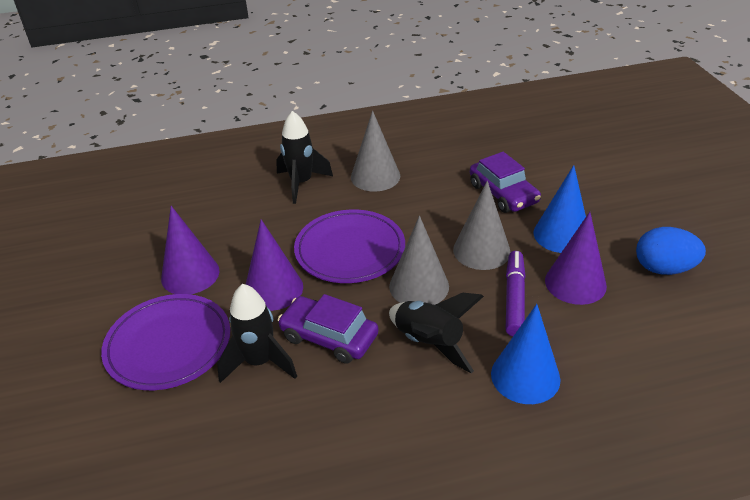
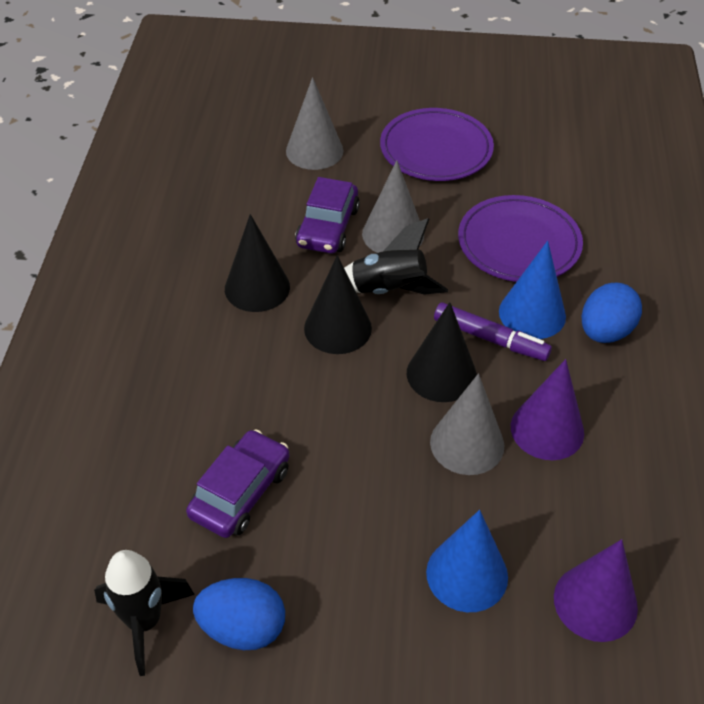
black cone: none = 0 -> [225,214,290,312] [304,255,372,354] [407,302,477,402] = 3
black rocket: [217,284,297,383] [276,111,333,204] [389,293,484,373] = 3 -> [94,550,195,676] [344,218,448,295] = 2
blue egg: [636,227,706,275] = 1 -> [193,578,285,650] [582,283,642,343] = 2
purple cone: [161,206,219,294] [246,219,303,311] [545,212,607,305] = 3 -> [511,359,584,460] [554,539,638,642] = 2

